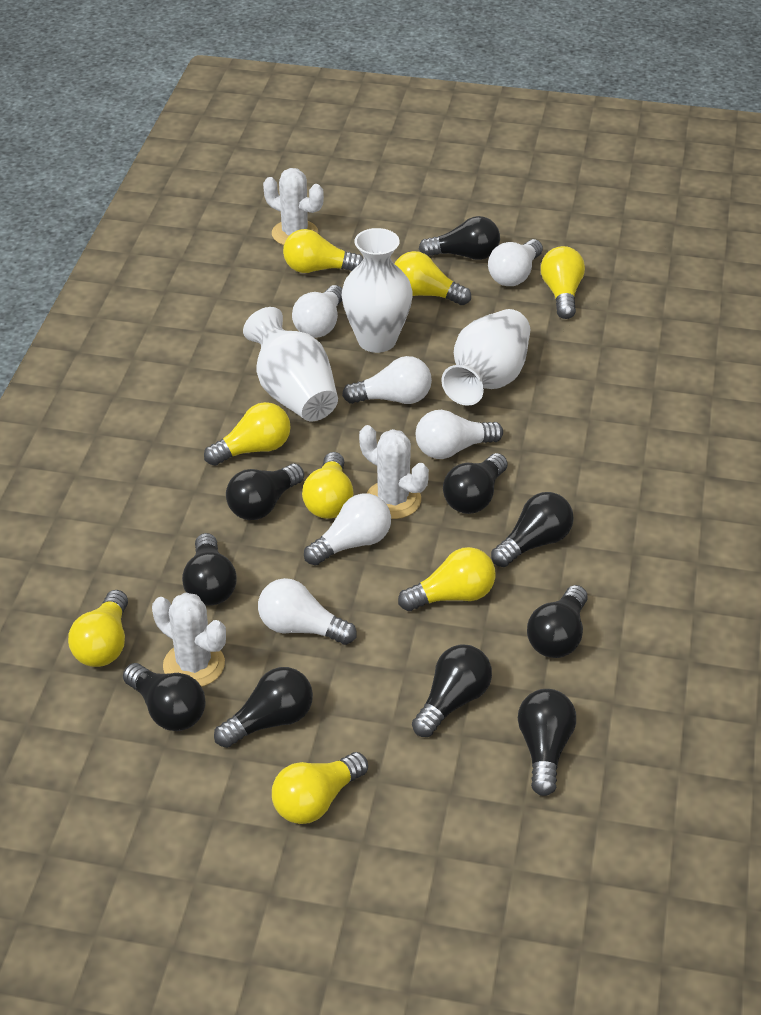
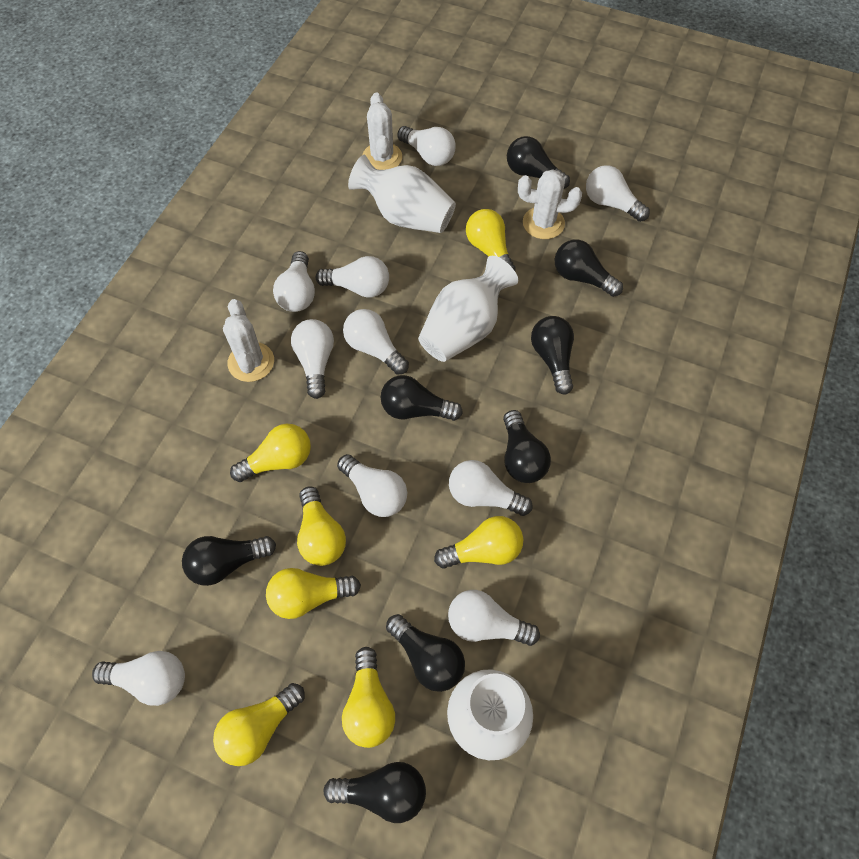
black light bulb: [123,663,205,731] [182,533,237,606] [214,667,313,748] [226,464,304,520] [412,644,492,737] [419,216,500,260] [443,453,507,514] [491,492,574,567] [518,689,576,796] [527,585,587,658] = 10 -> [182,536,276,586] [323,762,426,823] [380,375,463,421] [386,614,465,692] [503,410,551,483] [507,136,570,189] [531,316,574,395] [555,240,623,297] = 8
white light bulb: [258,578,357,645] [292,285,342,338] [304,493,391,566] [342,356,432,404] [416,410,503,459] [488,239,543,286] = 6 -> [92,651,185,706] [273,251,315,312] [291,319,334,399] [316,256,389,298] [337,454,407,517] [343,309,409,375] [397,126,456,166] [448,590,540,646] [449,460,533,516] [586,165,650,222] = 10
yellow light bulb: [68,590,128,667] [204,402,291,466] [272,752,368,824] [283,229,363,273] [302,452,354,519] [395,251,471,305] [398,547,495,611] [541,246,585,319] = 8 -> [213,683,305,766] [230,424,311,482] [266,568,361,619] [297,487,346,566] [342,647,395,748] [434,516,523,569] [466,209,516,271] = 7

